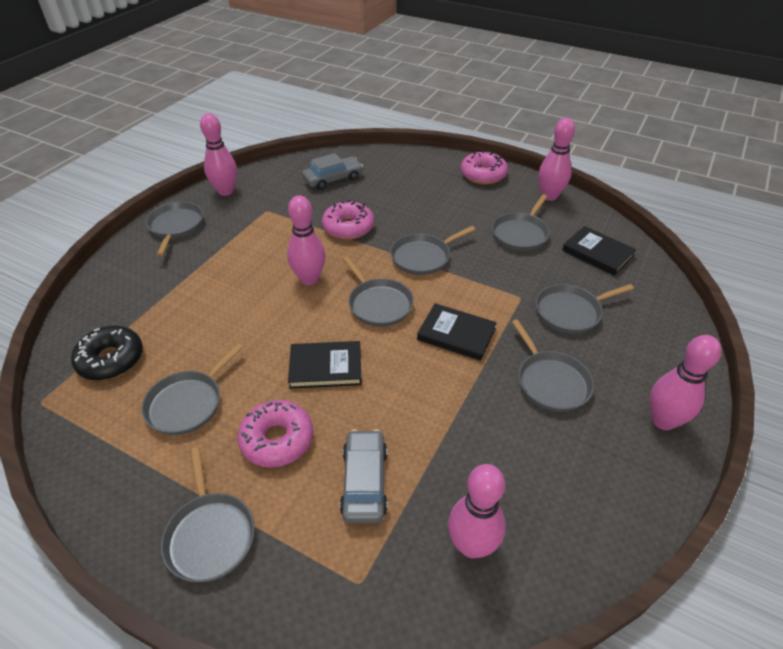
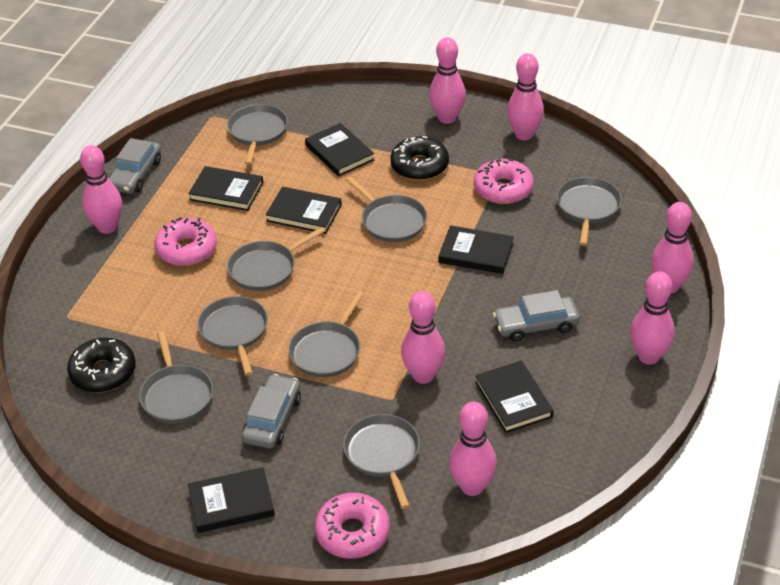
black book: [288,341,362,389] [417,303,497,361] [562,226,636,276] = 3 -> [188,166,263,211] [188,467,275,533] [266,187,342,234] [305,123,375,177] [438,225,514,274] [475,361,553,433] = 6
black donut: [71,326,143,380] = 1 -> [67,338,136,393] [390,136,449,181] = 2
grey car: [302,153,363,190] [340,429,388,524] = 2 -> [109,138,161,194] [242,374,301,448] [493,290,580,341] = 3
pink bowling pin: [200,113,237,196] [287,195,325,285] [448,464,506,558] [538,118,575,201] [650,335,722,430] = 5 -> [80,145,122,234] [401,291,445,384] [429,37,466,124] [449,402,497,496] [507,53,544,140] [630,271,675,364] [651,202,694,293] = 7

